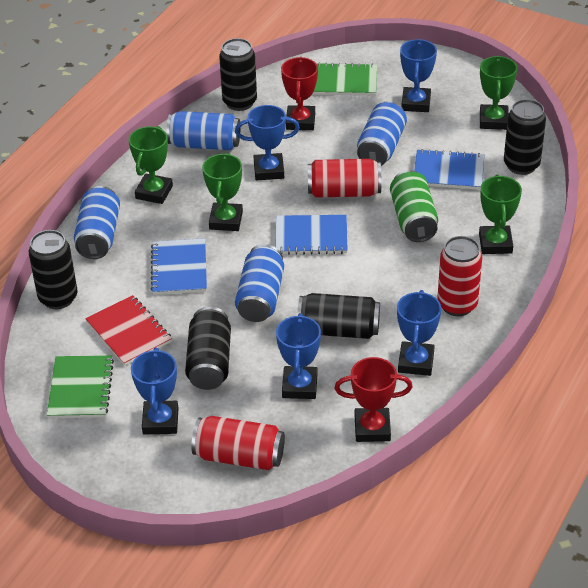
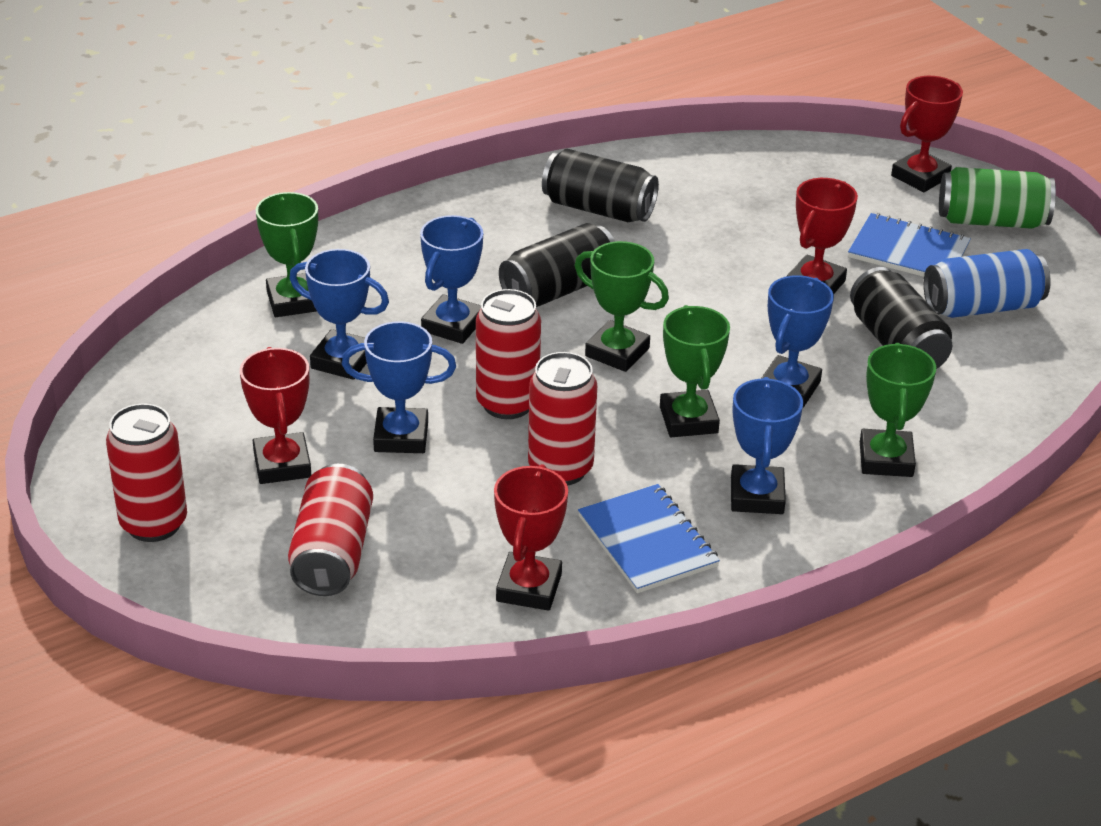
black can: [29,230,77,309] [185,307,231,390] [219,38,257,111] [297,293,380,339] [504,99,546,175] = 5 -> [499,223,615,307] [542,149,659,222] [850,267,952,369] = 3
blue can: [74,186,120,259] [166,111,240,150] [235,244,284,322] [357,101,407,166] = 4 -> [924,249,1051,318] = 1
blue notebook: [151,238,207,295] [275,215,348,255] [414,149,484,190] = 3 -> [578,484,720,593] [848,213,971,277] = 2
green notebook: [47,355,114,418] [313,62,377,96] = 2 -> none = 0
red can: [191,416,285,470] [308,159,381,198] [437,236,482,316] = 3 -> [106,403,187,542] [288,464,373,596] [476,289,541,419] [528,352,597,486] = 4
red notebook: [85,295,172,366] = 1 -> none = 0
red trophy: [281,57,318,130] [334,357,413,442] = 2 -> [240,347,311,484] [494,464,568,611] [787,178,858,294] [891,76,963,192] = 4

